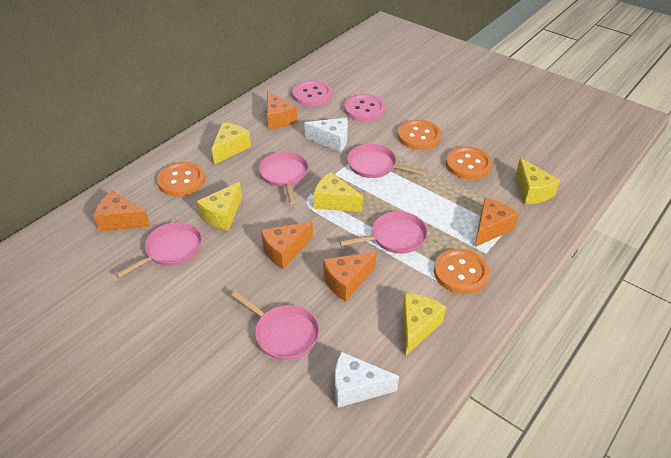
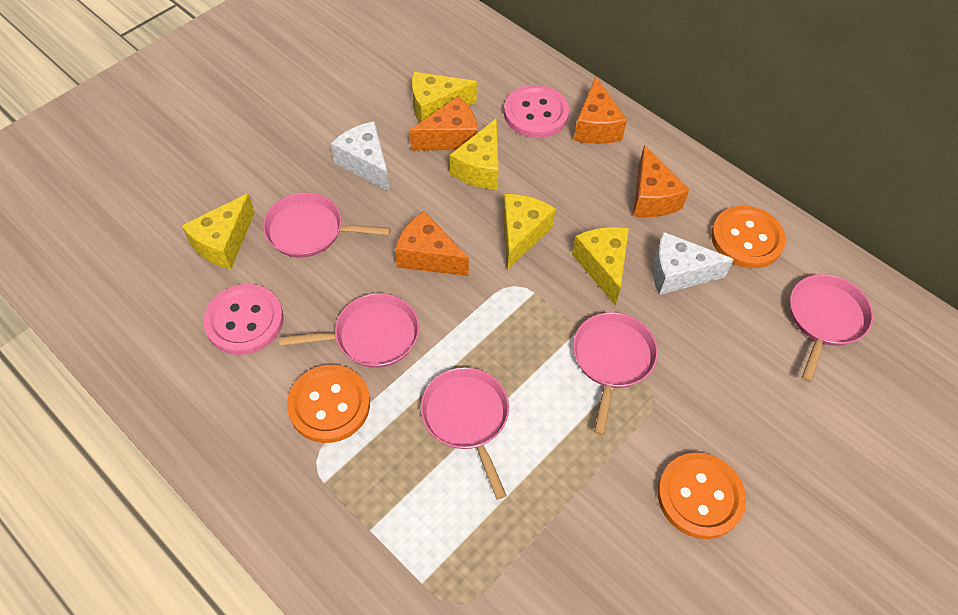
orange button: [157,162,205,196] [398,120,441,150] [434,249,489,294] [446,147,492,180] = 4 -> [287,365,370,443] [657,453,746,539] [711,206,786,268] = 3
orange cheese: [94,191,150,231] [261,222,313,269] [267,91,297,130] [323,252,377,302] [475,198,519,247] = 5 -> [395,211,469,276] [410,96,478,151] [574,77,627,144] [633,145,689,217] = 4

